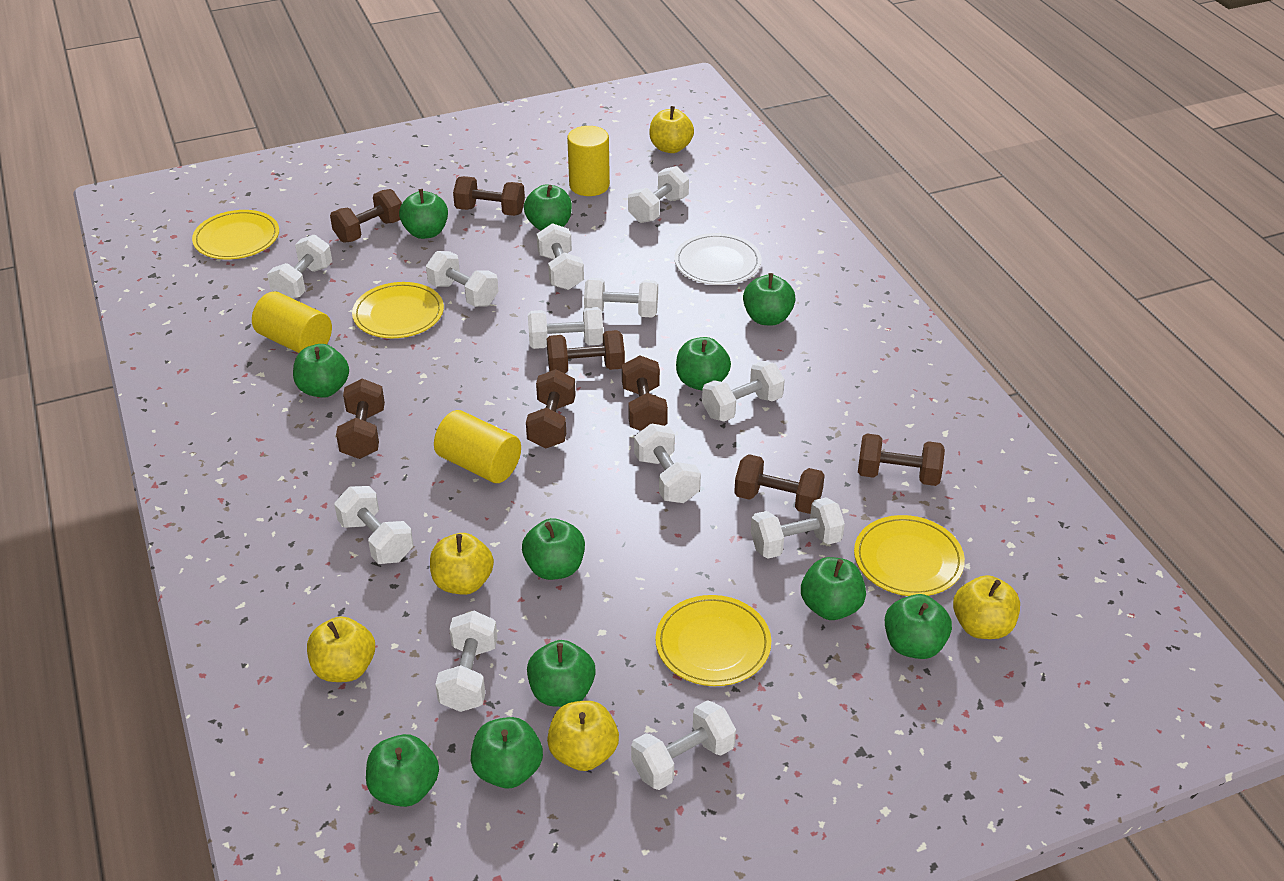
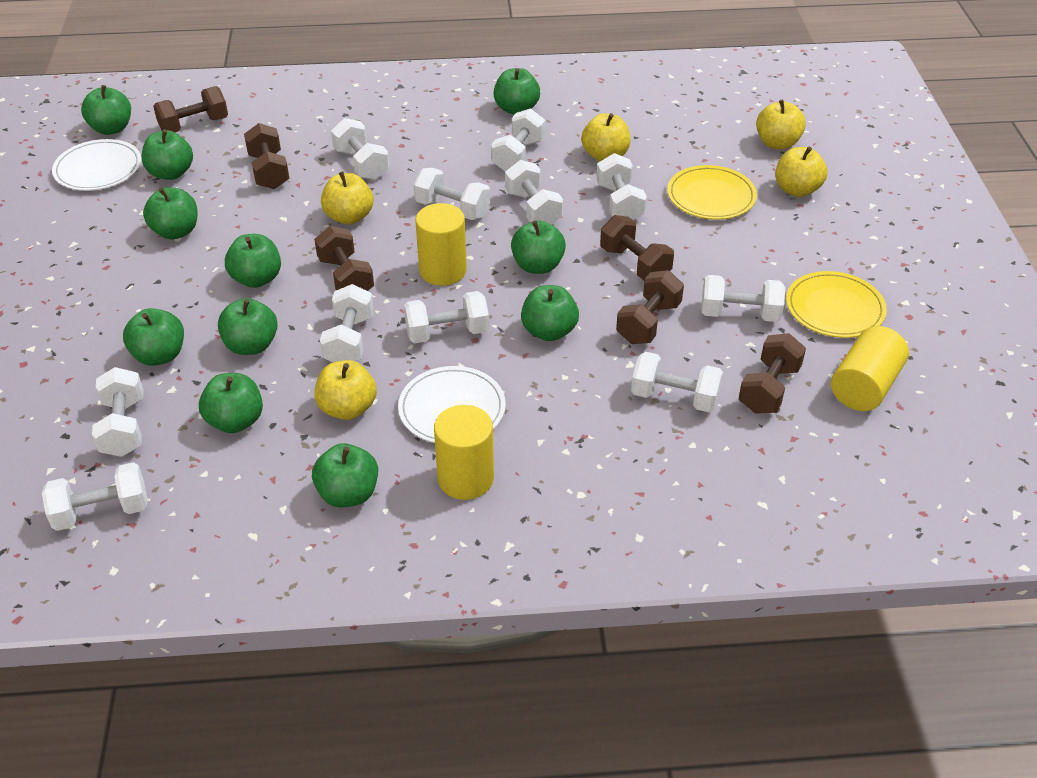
brown dumbbell: [330,189,402,243] [336,379,385,459] [453,176,525,216] [526,369,576,449] [547,330,625,373] [622,356,668,431] [734,454,825,514] [858,433,945,486] = 8 -> [153,86,228,132] [244,123,290,189] [314,226,374,291] [600,215,674,281] [616,270,684,344] [739,333,806,414] = 6
white dumbbell: [267,234,332,299] [334,486,413,564] [426,251,499,307] [435,611,498,712] [528,307,603,349] [537,223,584,290] [584,278,658,317] [628,166,689,223] [631,700,736,790] [634,424,701,503] [702,361,785,422] [751,497,845,559] = 12 -> [42,462,147,531] [92,367,143,457] [320,284,374,362] [331,118,389,180] [404,291,489,343] [413,168,490,220] [491,108,545,171] [505,160,563,225] [596,153,647,220] [631,352,723,412] [701,275,785,322] = 11
white plate: [674,233,762,285] = 1 -> [52,139,141,191] [398,366,506,443] = 2
yellow plate: [192,210,279,259] [352,282,444,338] [655,595,771,686] [854,515,965,596] = 4 -> [667,165,757,220] [786,271,887,338] = 2

